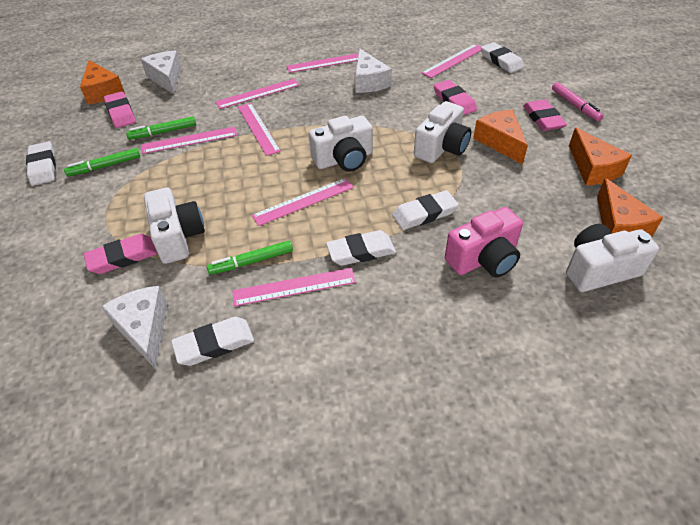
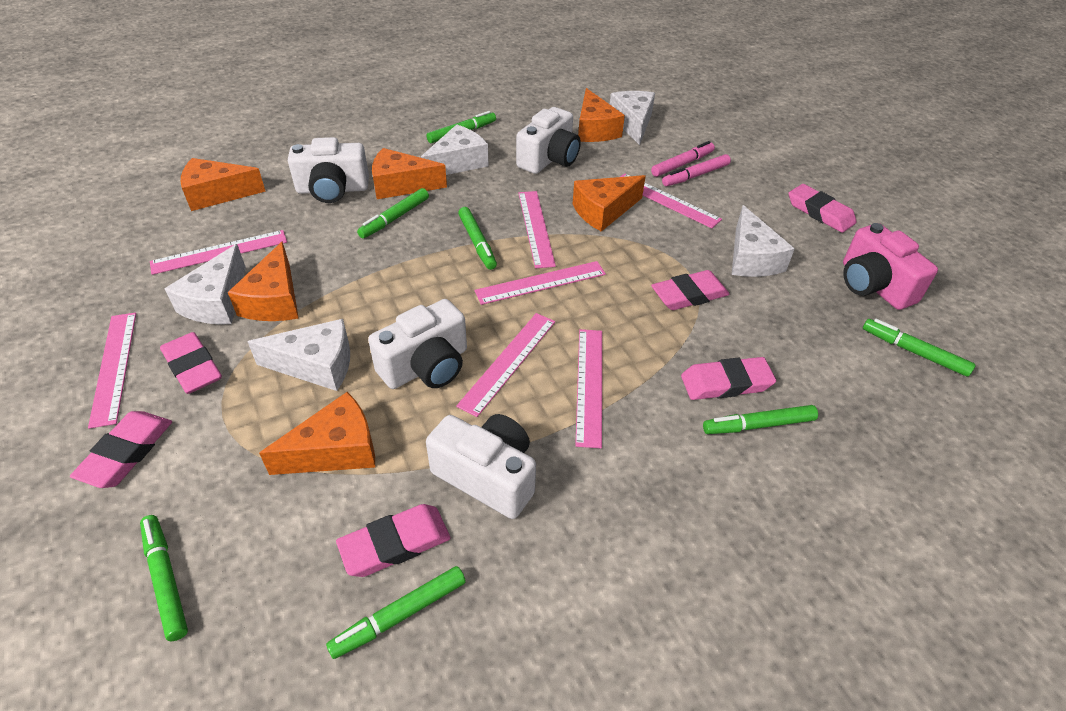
green marker: [64,148,140,176] [126,116,196,140] [207,240,293,275] = 3 -> [140,515,188,641] [326,566,466,659] [357,188,429,238] [426,111,496,143] [458,207,497,270] [703,405,818,434] [863,319,976,377] = 7
orange cheese: [80,60,125,104] [473,110,528,164] [569,127,632,185] [597,178,663,237] = 4 -> [181,158,266,211] [228,241,298,321] [259,392,375,475] [372,148,447,199] [573,175,646,232] [578,88,625,142] = 6
pink eraser: [84,234,158,274] [104,91,136,128] [434,80,477,116] [523,99,567,131] = 4 -> [70,411,172,488] [160,332,222,394] [336,504,450,577] [651,270,730,310] [681,357,776,400] [789,184,857,233] = 6
pink marker: [552,82,603,121] = 1 -> [651,141,715,177] [662,154,731,186] = 2
white cheese: [101,286,167,369] [141,51,181,94] [355,48,392,93] = 3 -> [165,244,246,324] [247,319,350,391] [420,124,489,175] [610,91,655,145] [731,205,795,277] = 5
white eraser: [26,141,56,186] [171,317,254,366] [326,230,396,266] [392,190,459,230] [481,42,524,73] = 5 -> none = 0

